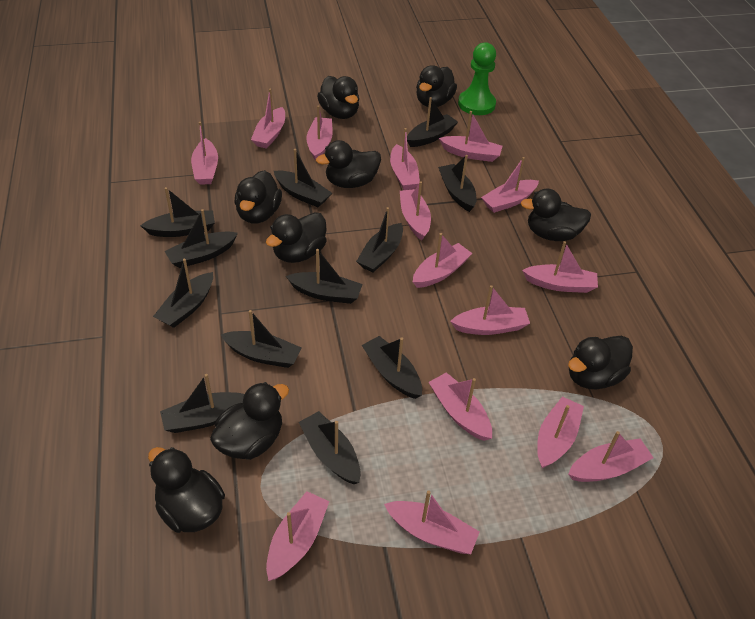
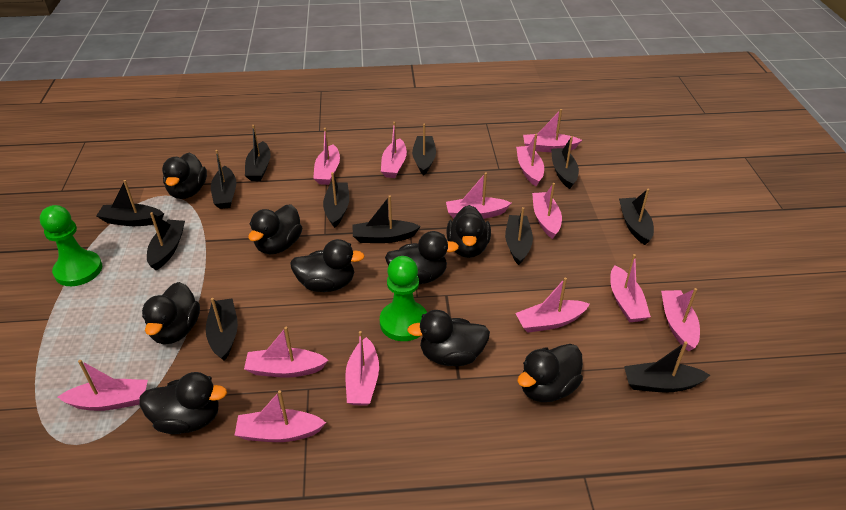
green pawn: [458,42,496,115] = 1 -> [40,205,102,286] [380,256,427,341] = 2
pink boat: [191,122,218,185] [251,89,285,149] [266,491,329,581] [307,105,333,161] [384,491,479,554] [390,128,420,190] [400,181,431,240] [413,233,472,288] [429,372,492,441] [439,111,503,162] [450,285,530,335] [481,157,539,213] [522,241,598,293] [537,397,584,468] [568,431,654,482] = 15 -> [58,360,148,411] [234,390,326,442] [244,327,328,378] [313,128,340,185] [345,331,379,406] [381,122,407,178] [446,172,511,219] [515,277,590,333] [516,134,544,186] [523,109,582,152] [532,183,562,239] [610,254,651,322] [661,288,700,352] = 13

